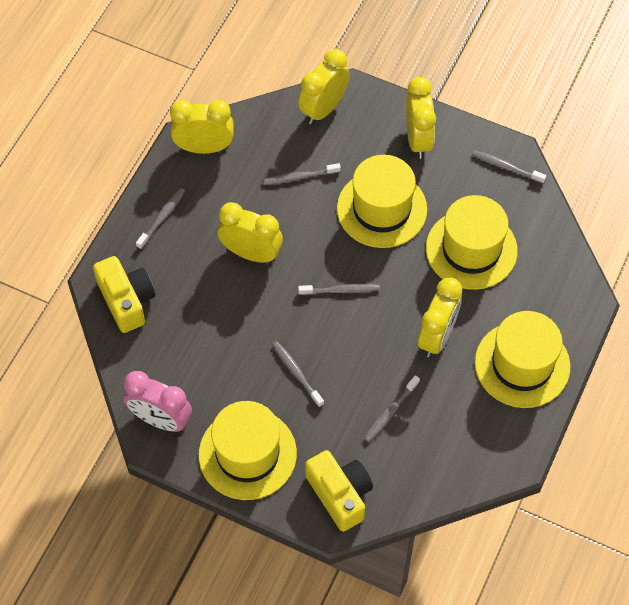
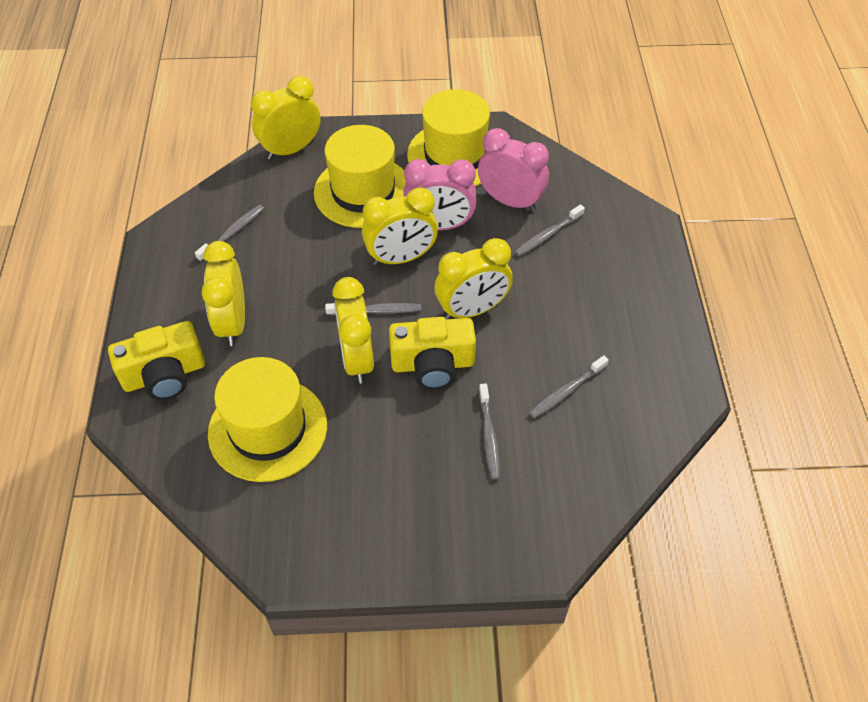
grey toothbrush: [136,188,185,249] [263,163,341,185] [272,341,324,407] [298,284,380,295] [364,375,420,442] [472,150,546,184] = 6 -> [195,205,264,262] [325,303,421,315] [479,384,500,480] [515,204,585,256] [529,356,609,418] = 5
pink clock: [124,371,192,432] = 1 -> [404,159,476,230] [478,128,549,211] = 2
yellow hat: [199,401,297,500] [337,155,427,248] [426,195,518,290] [475,311,570,408] = 4 -> [208,357,327,482] [314,125,406,228] [407,89,490,186] = 3

